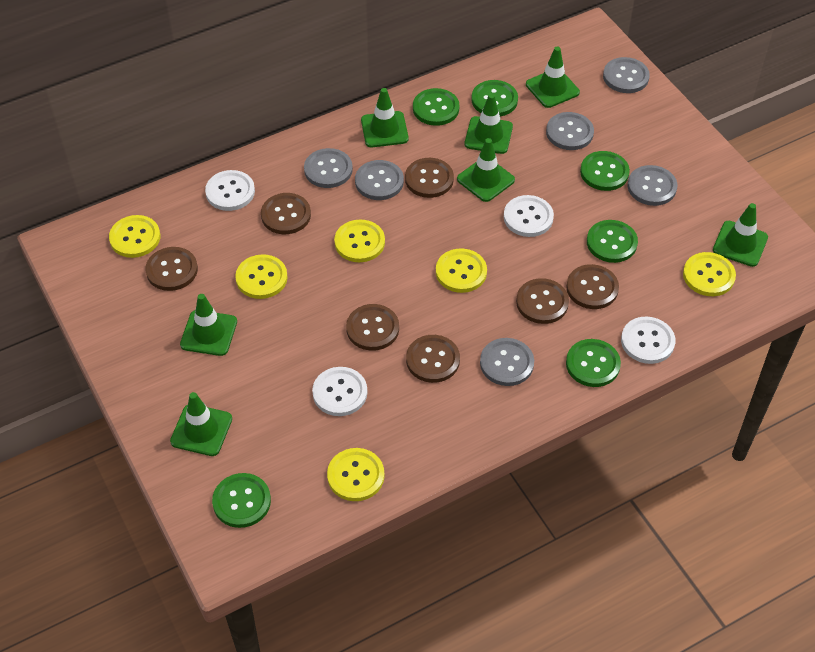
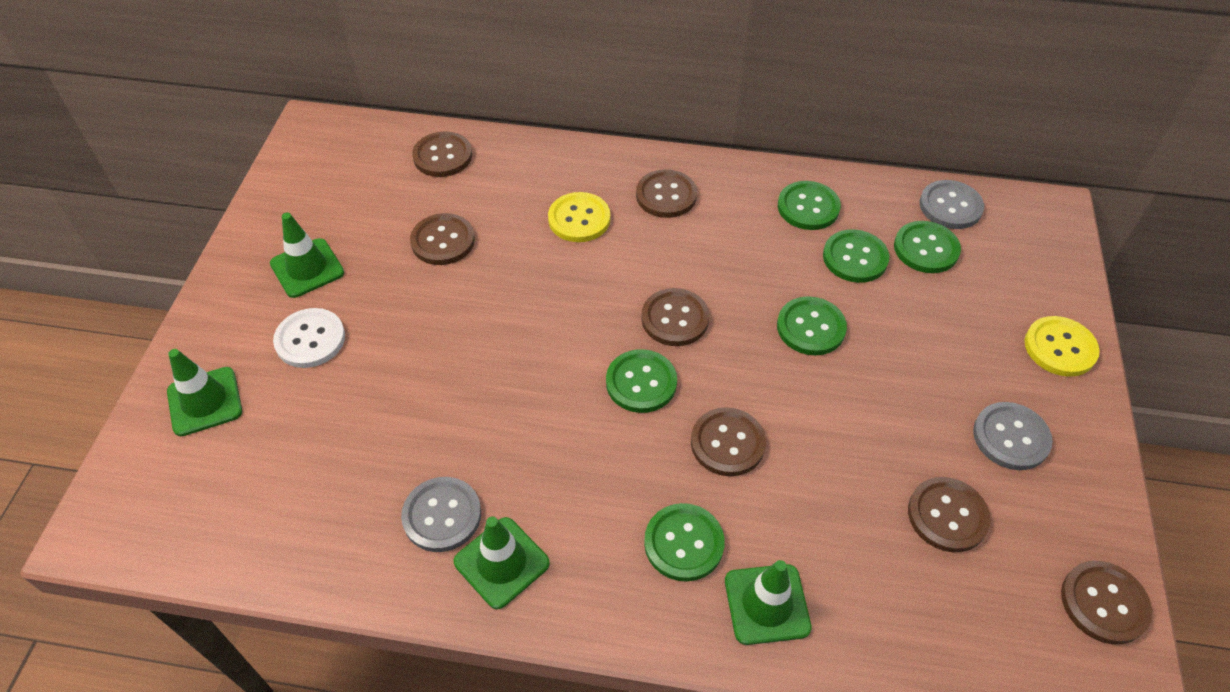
green traffic cone: [170,392,232,456] [180,294,237,356] [361,88,409,147] [457,138,515,202] [465,94,513,154] [526,46,580,108] [713,203,768,267] = 7 -> [167,349,242,436] [270,213,344,298] [454,516,550,609] [725,560,812,645] = 4
grey button: [304,148,353,188] [355,160,404,200] [480,338,534,386] [546,112,594,150] [603,57,650,93] [628,165,677,206] = 6 -> [401,477,481,552] [919,180,984,229] [973,402,1053,470] = 3
white button: [205,170,255,211] [312,367,367,416] [504,195,554,237] [621,317,675,364] = 4 -> [273,308,345,368] = 1
yellow button: [109,215,160,258] [235,254,288,299] [327,448,384,501] [334,220,385,262] [436,249,487,293] [683,252,736,296] = 6 -> [548,192,610,242] [1025,316,1100,377] = 2

